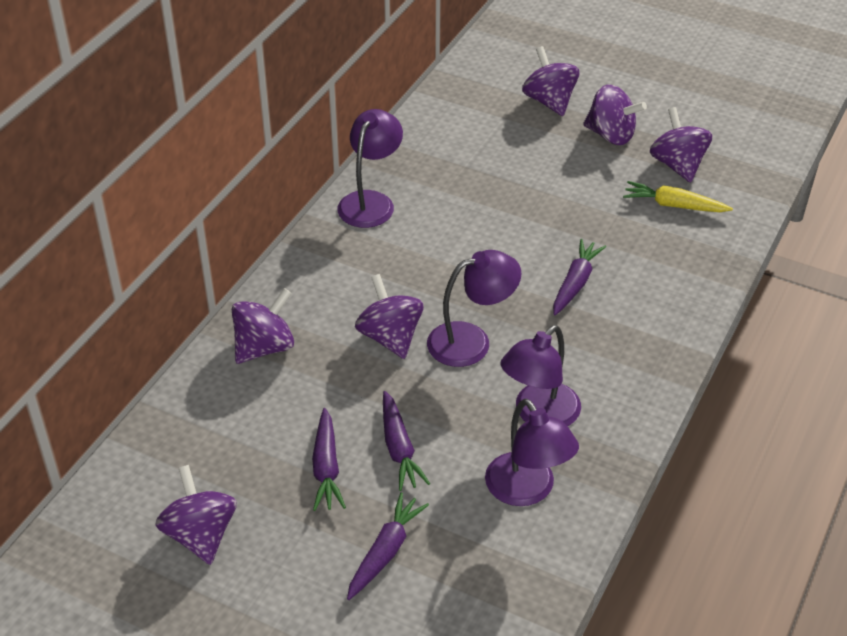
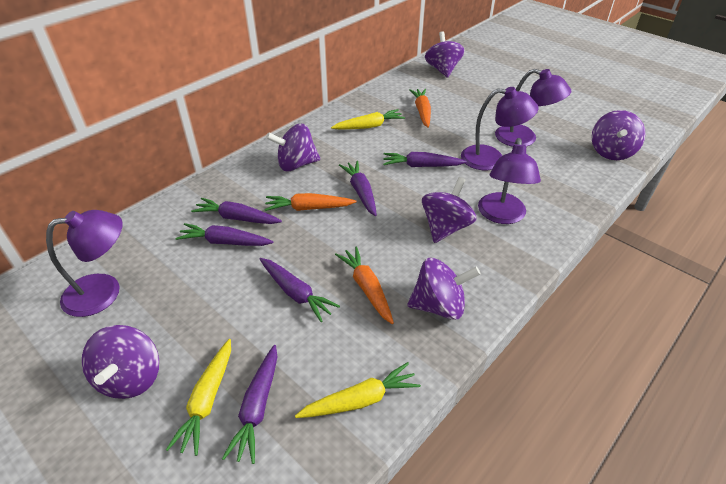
orange carrot: none = 0 -> [264,193,356,211] [335,246,394,324] [410,89,431,128] = 3
purple carrot: [312,408,346,511] [347,492,429,600] [383,391,430,491] [553,239,606,315] = 4 -> [176,223,274,246] [191,198,282,224] [222,345,278,464] [260,258,340,322] [339,161,377,216] [383,152,467,167] = 6
yellow carrot: [623,181,733,212] = 1 -> [166,339,231,456] [295,362,421,418] [331,109,405,130] = 3

